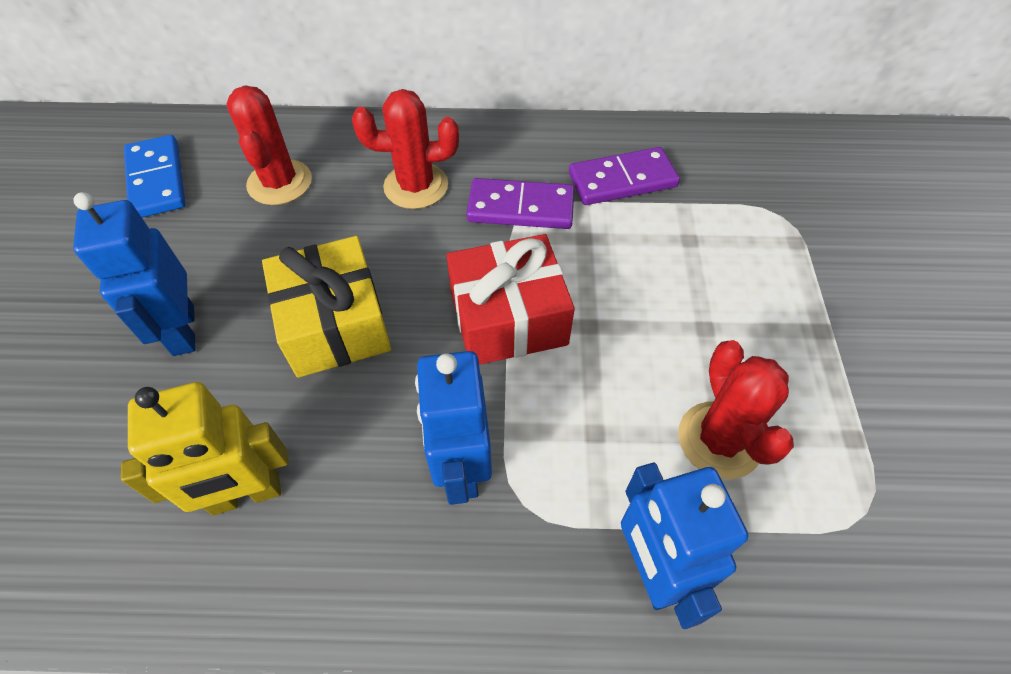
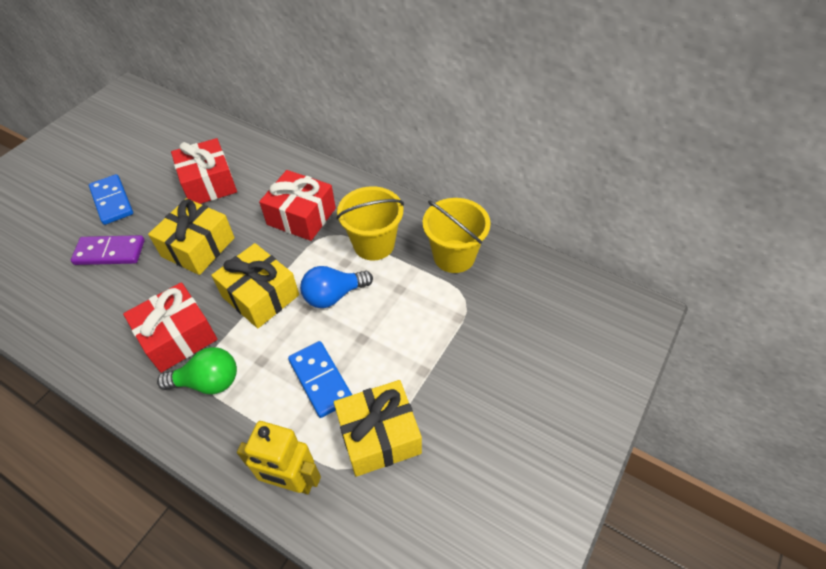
blue domino: [124,135,186,218] = 1 -> [89,174,133,225] [288,341,352,418] = 2
blue light bulb: none = 0 -> [300,266,373,308] = 1
blue robot: [73,192,196,356] [415,351,492,505] [621,462,748,629] = 3 -> none = 0
green light bulb: none = 0 -> [157,347,237,394] = 1
purple domino: [466,178,574,229] [569,147,680,205] = 2 -> [71,235,145,265] = 1
red cactus: [227,86,312,205] [352,89,459,209] [678,340,794,479] = 3 -> none = 0
red gift: [446,234,575,365] = 1 -> [123,282,217,373] [171,138,237,204] [259,170,336,241] = 3
yellow bucket: none = 0 -> [336,186,404,261] [423,198,490,273] = 2
yellow gift: [262,236,391,378] = 1 -> [148,198,235,275] [211,243,299,328] [334,380,422,477] = 3

